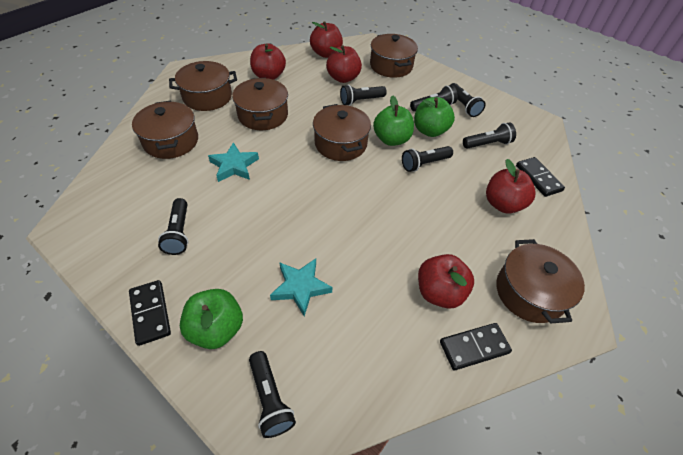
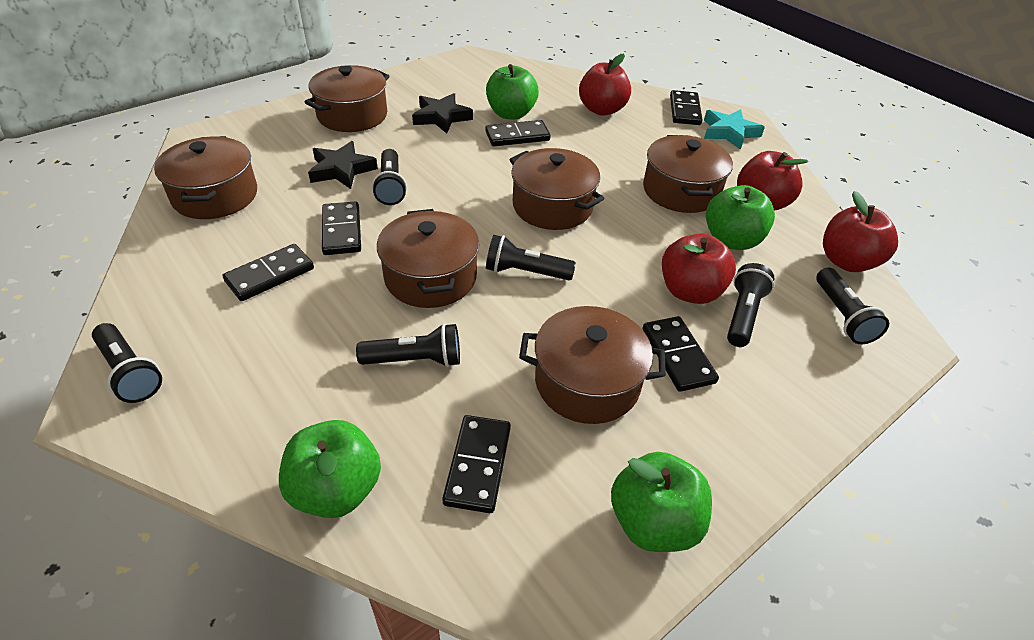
black domino: [129,280,171,346] [440,323,512,370] [516,157,565,197] = 3 -> [222,244,314,301] [322,201,361,255] [442,415,511,513] [485,120,550,146] [642,316,719,392] [670,90,703,125] = 6
black flashlight: [158,198,188,255] [249,351,296,438] [340,84,387,106] [402,146,453,172] [410,85,458,112] [450,83,486,117] [463,122,516,149] = 7 -> [92,323,162,403] [356,323,460,367] [372,149,407,205] [486,235,576,280] [727,263,774,347] [816,268,889,344] = 6
black star: none = 0 -> [308,141,378,189] [412,93,473,134] = 2
green apple: [180,289,243,349] [373,95,414,146] [414,97,455,137] = 3 -> [279,420,381,518] [486,64,539,120] [611,452,712,552] [706,185,775,250] = 4
red apple: [250,44,286,80] [310,21,343,58] [326,45,362,83] [418,254,474,309] [486,159,535,213] = 5 -> [579,53,631,116] [662,233,736,304] [737,151,808,211] [823,191,898,272] = 4
turquoise star: [208,142,259,182] [270,259,333,316] = 2 -> [704,109,765,150] = 1

